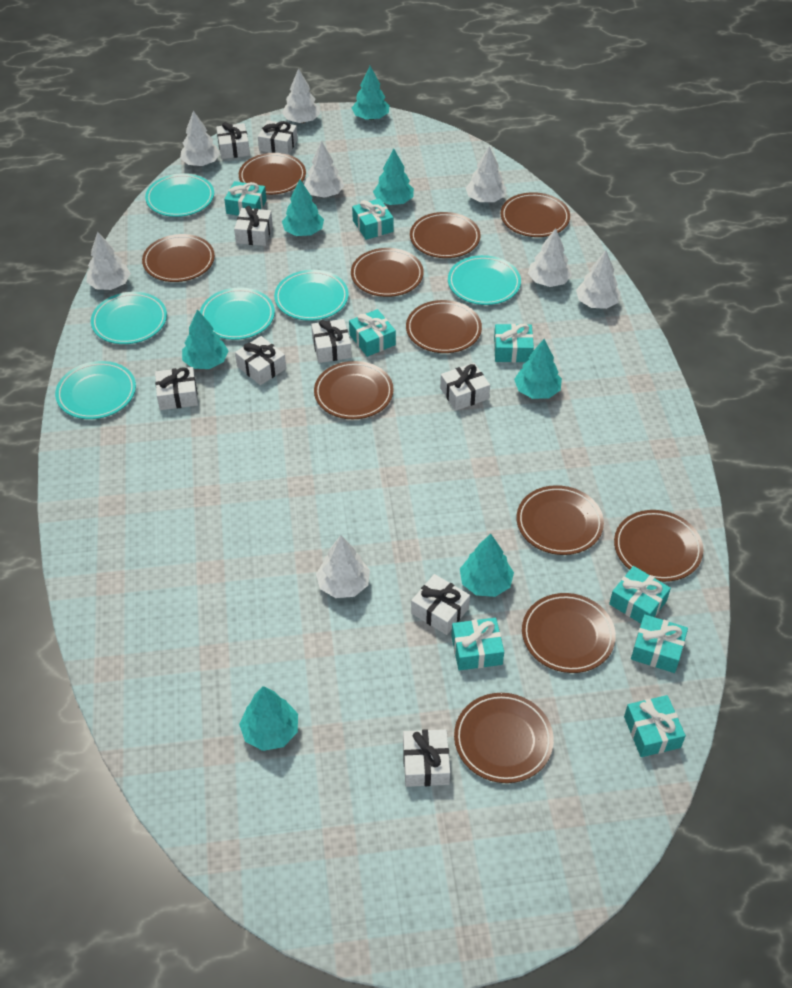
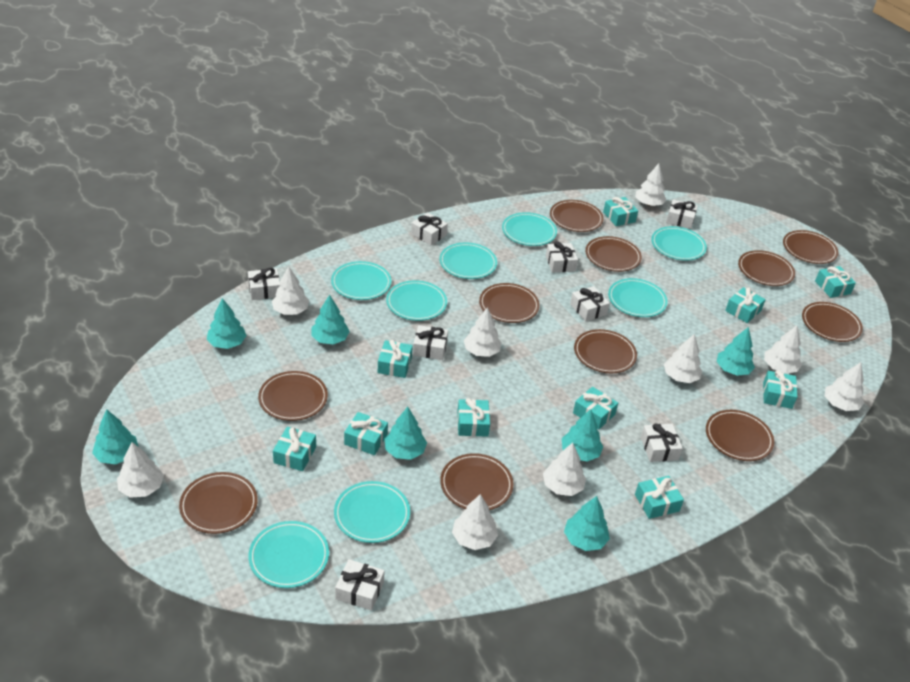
turquoise gift: [224,181,267,216] [349,309,396,357] [352,198,394,240] [451,618,504,671] [494,324,534,362] [609,566,671,624] [624,695,686,757] [631,614,688,673] = 8 -> [273,427,316,471] [344,412,388,455] [378,340,413,378] [457,398,490,437] [573,387,618,430] [603,197,638,226] [635,476,684,519] [725,287,766,323] [763,370,797,409] [815,266,856,298] = 10
turquoise plate: [55,361,136,419] [91,292,167,344] [145,173,214,217] [200,287,275,340] [274,270,349,321] [448,255,521,305] = 6 -> [248,521,329,588] [331,261,392,300] [334,481,410,543] [386,280,447,321] [439,243,497,279] [502,212,557,246] [608,278,668,317] [651,226,707,260] = 8
white gift: [155,367,198,410] [216,122,250,159] [234,206,273,246] [235,336,286,385] [258,120,298,155] [311,319,352,363] [403,729,450,787] [411,574,470,635] [440,363,490,411] = 9 -> [248,268,280,300] [335,559,385,611] [411,213,448,245] [413,325,448,360] [546,241,578,272] [570,286,610,322] [641,423,683,462] [666,199,698,229] = 8
white tree: [87,231,131,290] [180,111,220,166] [282,68,320,123] [304,141,344,198] [316,535,370,598] [466,146,506,202] [528,228,572,287] [576,250,621,309] = 8 -> [117,442,164,498] [272,266,309,315] [452,494,498,550] [464,307,502,357] [543,443,586,496] [635,164,666,206] [664,334,702,383] [764,325,802,374] [825,362,864,411] = 9

